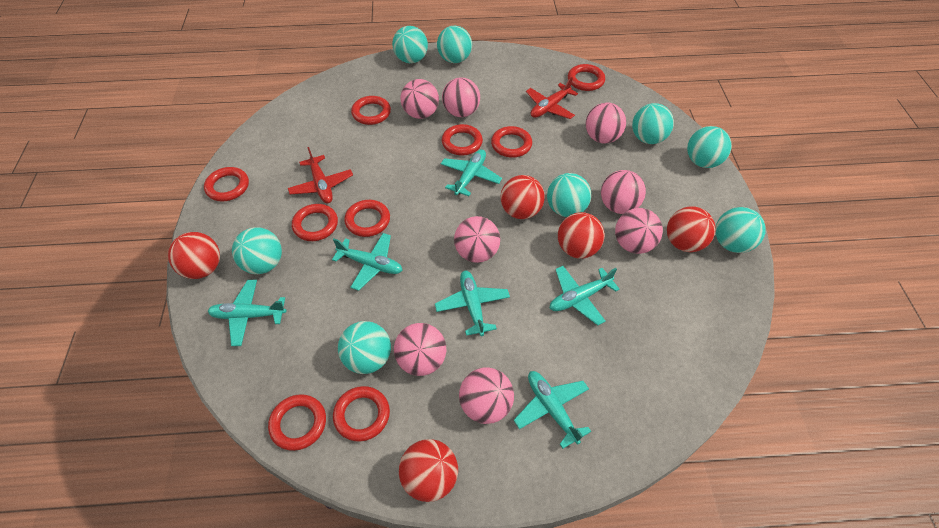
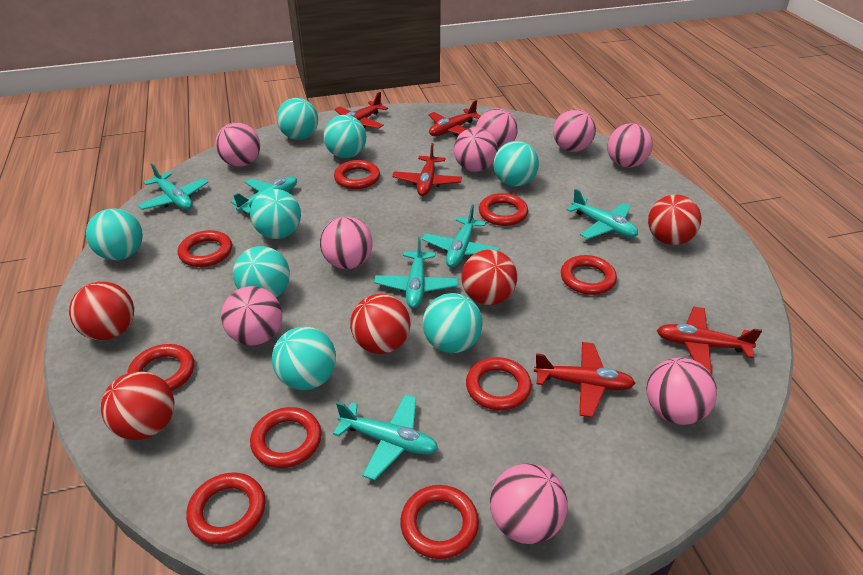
pink ball: [394,323,446,376] [401,79,439,119] [442,77,480,117] [454,216,500,263] [459,367,514,424] [585,103,626,143] [601,170,646,214] [615,208,663,254] = 8 -> [215,122,260,167] [221,286,282,345] [320,216,373,269] [454,127,498,172] [476,108,518,150] [490,464,567,544] [553,109,596,152] [607,123,652,168] [646,358,717,425] = 9
red plane: [288,147,353,203] [526,77,578,119] = 2 -> [334,92,388,129] [392,143,462,196] [429,100,481,136] [534,342,635,417] [657,307,762,374] = 5

